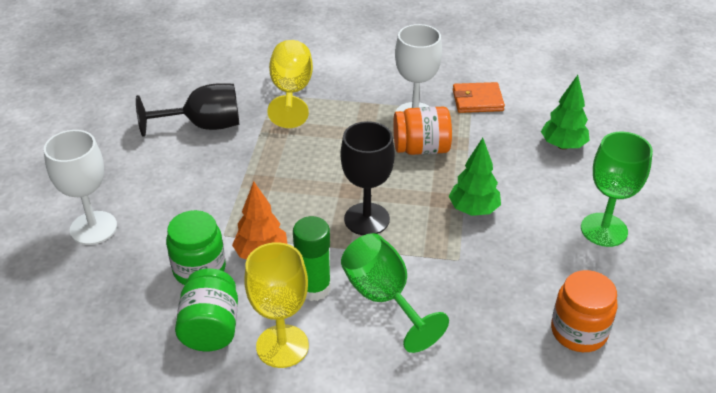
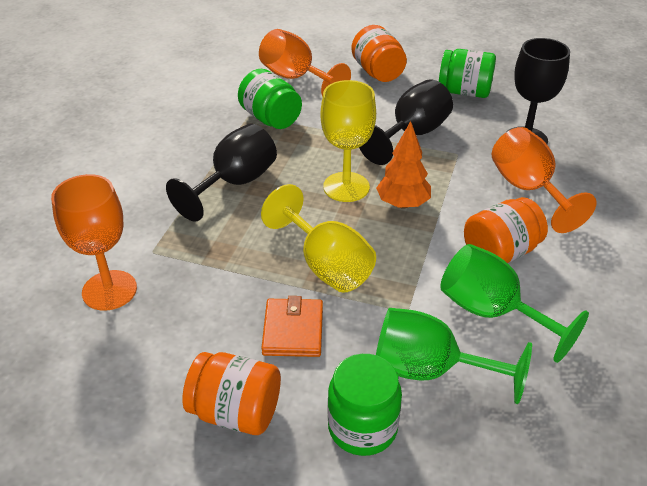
black goblet: [136,83,239,137] [340,121,395,235] = 2 -> [166,123,277,221] [359,79,453,165] [508,38,570,145] = 3
green glue stick: [293,216,331,301] = 1 -> none = 0
green jar: [166,210,226,285] [175,269,238,351] = 2 -> [238,69,302,129] [328,354,402,456] [439,49,496,98] = 3
green tree: [449,138,501,216] [541,75,590,150] = 2 -> none = 0
orange goblet: none = 0 -> [51,174,137,311] [259,29,351,97] [492,127,597,233] = 3
orange jar: [393,107,452,155] [551,270,618,352] = 2 -> [182,352,281,435] [351,25,407,82] [464,197,548,263] = 3
white goblet: [44,130,117,245] [395,24,442,112] = 2 -> none = 0

